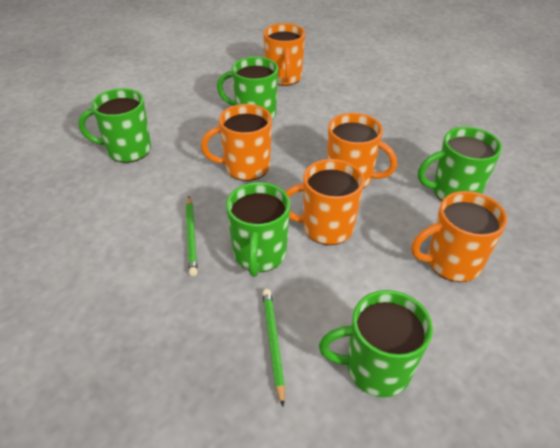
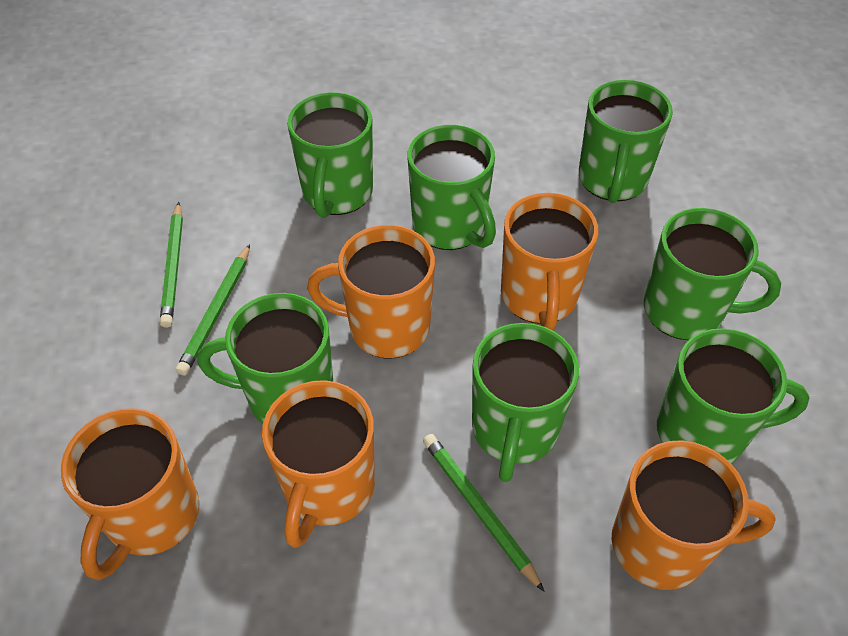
green mug: [78,88,151,163] [217,57,278,120] [226,182,290,277] [319,290,433,397] [418,127,502,201] = 5 -> [198,293,333,424] [287,92,373,218] [408,125,496,250] [472,323,579,482] [579,80,673,203] [644,208,781,340] [657,328,809,464] = 7
green pencil: [186,196,198,276] [263,289,285,406] = 2 -> [160,202,183,328] [176,244,250,376] [423,434,545,592] = 3

